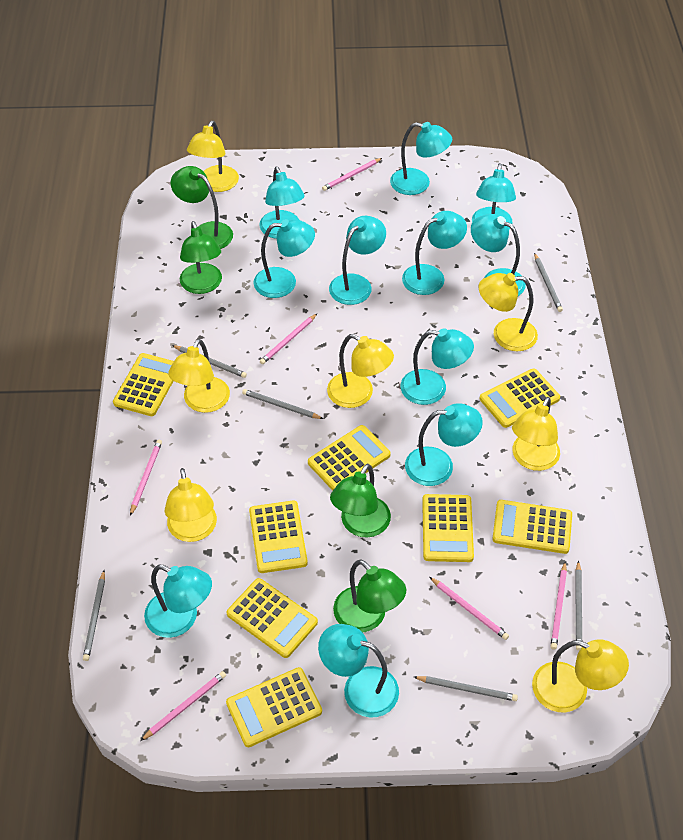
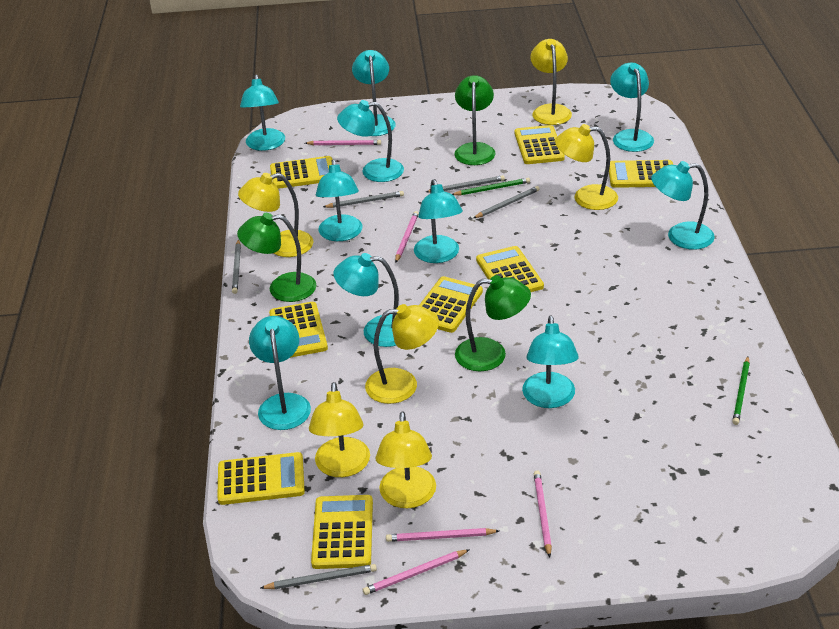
green lamp: [171,166,233,249] [180,221,222,294] [330,464,391,538] [333,559,406,632] = 4 -> [237,213,316,302] [455,75,496,165] [455,275,531,371] = 3
green pencil: none = 0 -> [452,178,530,195] [732,356,750,425] = 2
grey pencil: [83,570,105,661] [172,345,247,378] [242,389,323,419] [414,676,518,701] [534,253,563,312] [575,560,582,650] = 6 -> [232,239,241,294] [261,564,377,589] [323,191,404,208] [426,175,505,193] [473,186,540,218] = 5
pink pencil: [130,440,162,516] [141,671,226,741] [260,314,317,364] [322,158,382,191] [430,577,509,640] [550,562,567,650] = 6 -> [305,140,381,145] [363,549,470,595] [386,528,499,542] [395,211,419,263] [534,471,552,558] = 5
turquoise lamp: [144,565,212,638] [253,219,315,298] [259,167,305,239] [318,624,399,718] [329,216,386,305] [390,122,452,195] [400,328,474,405] [402,211,467,295] [405,403,483,486] [471,214,526,296] [472,163,516,229] = 11 -> [240,75,285,151] [249,316,311,430] [316,159,363,241] [334,253,399,347] [337,100,404,182] [352,50,396,136] [414,179,463,263] [522,315,579,408] [610,63,654,152] [651,161,715,250] = 10
yellow lamp: [165,468,217,542] [168,339,230,413] [187,121,239,192] [327,334,394,408] [479,273,538,351] [512,397,560,471] [532,639,629,712] = 7 -> [238,173,313,257] [309,382,370,477] [365,304,439,404] [375,411,436,508] [530,39,572,125] [555,124,618,210] = 6

